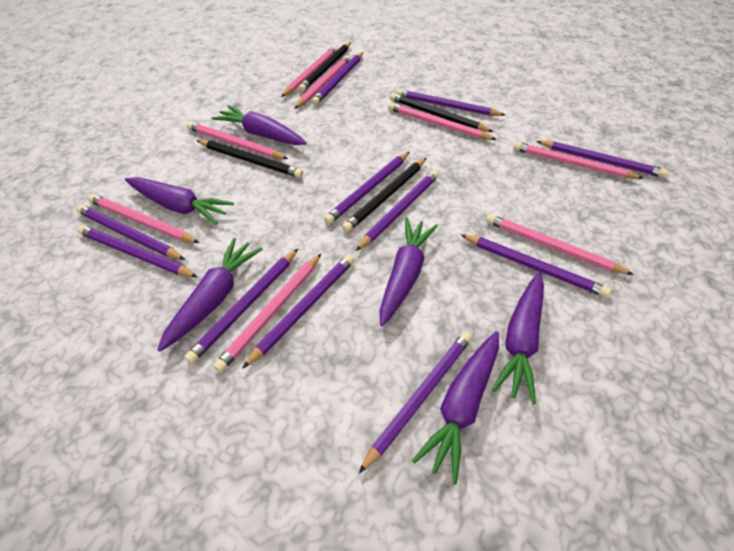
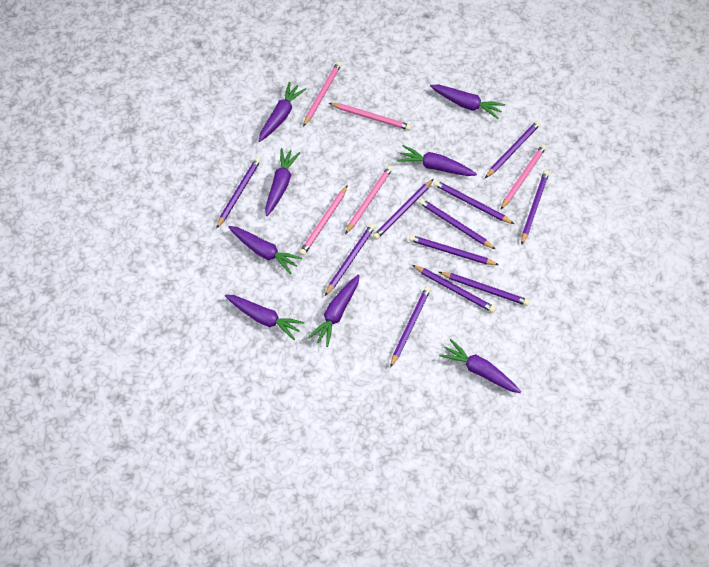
black pencil: [196,140,303,178] [298,42,351,92] [342,158,426,232] [390,93,493,132] = 4 -> none = 0
pink pencil: [88,194,200,243] [187,121,288,159] [213,254,321,372] [281,46,338,97] [294,55,351,109] [388,102,497,140] [486,214,634,275] [513,142,644,179] = 8 -> [299,185,348,256] [303,61,342,127] [329,103,412,130] [345,166,393,234] [501,144,546,209] = 5
purple carrot: [125,177,234,225] [157,238,263,352] [212,105,307,145] [379,218,438,326] [412,331,499,484] [492,272,544,404] = 6 -> [225,294,305,340] [228,226,302,274] [259,82,306,142] [265,148,300,216] [308,274,360,347] [397,145,477,176] [430,85,505,119] [439,339,521,393] = 8

